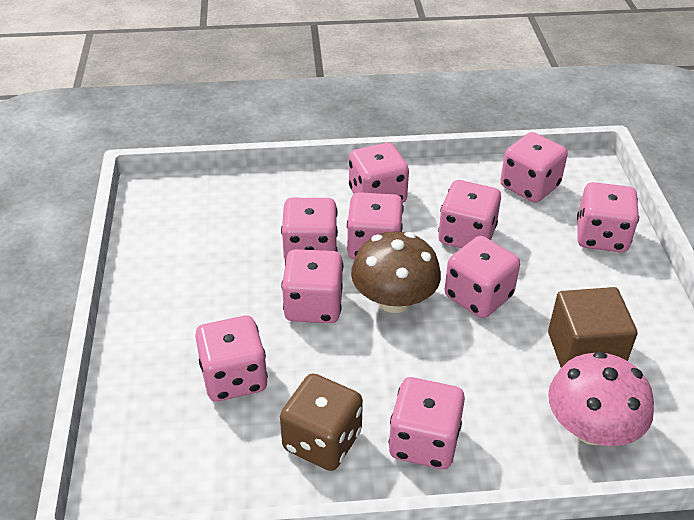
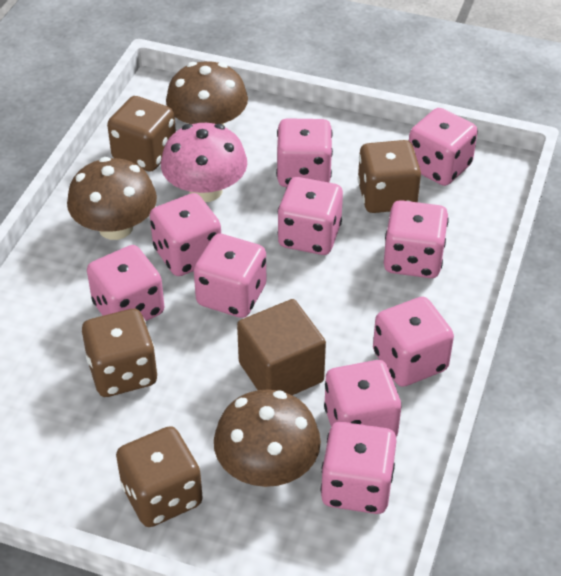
brown dice: [280,373,363,471] = 1 -> [82,309,157,397] [107,96,176,172] [116,426,203,527] [358,140,421,213] = 4
brown mushroom: [351,231,441,313] = 1 -> [67,157,157,240] [166,61,248,125] [214,389,321,487] = 3

